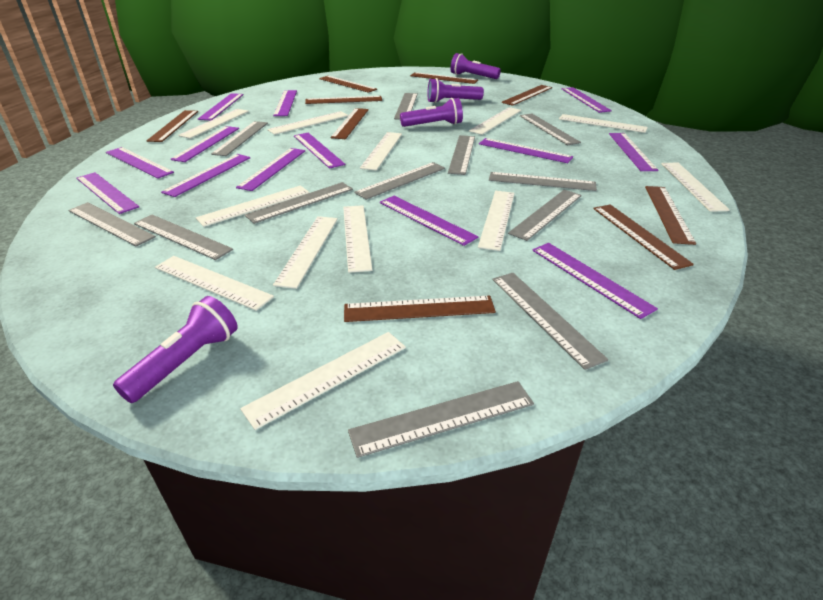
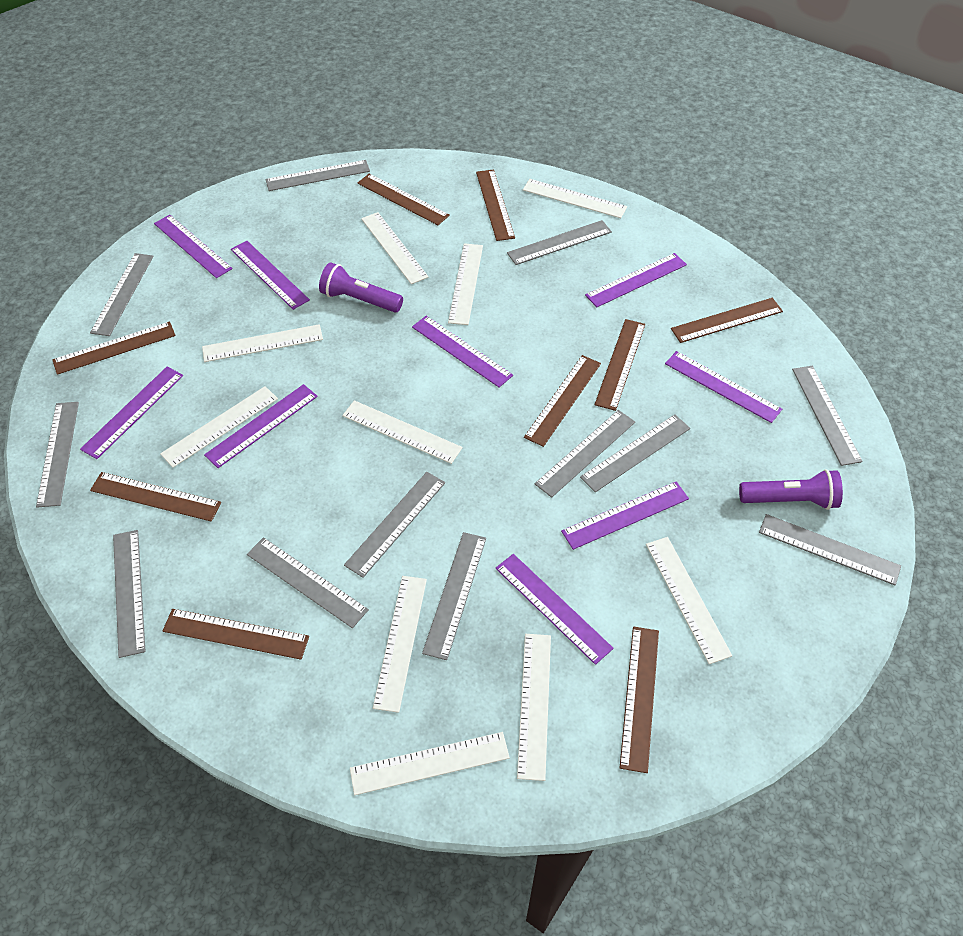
purple flashlight: [113,296,238,403] [400,98,463,127] [427,78,484,103] [451,53,501,79] = 4 -> [319,262,403,313] [739,469,843,510] = 2
purple ruler: [76,172,139,214] [106,147,174,179] [161,154,251,197] [171,126,239,162] [198,93,244,120] [236,148,305,191] [273,90,297,116] [294,133,345,169] [380,196,478,246] [479,138,573,163] [532,243,658,319] [562,87,612,113] [609,133,658,171] = 13 -> [80,367,183,459] [154,215,233,278] [204,384,318,468] [231,241,310,310] [412,316,513,387] [496,554,614,665] [561,481,689,550] [585,253,687,307] [665,351,782,423] = 9
white ruler: [155,256,274,311] [178,109,249,139] [196,185,310,227] [240,332,406,430] [267,111,349,135] [273,216,338,289] [343,205,372,273] [360,132,402,171] [469,107,522,135] [478,191,515,251] [559,114,648,133] [661,163,730,212] = 12 -> [160,386,278,468] [202,324,323,362] [342,400,463,464] [350,732,510,795] [361,212,429,284] [373,576,427,713] [448,243,483,325] [517,634,551,781] [523,179,627,218] [646,537,732,664] = 10

